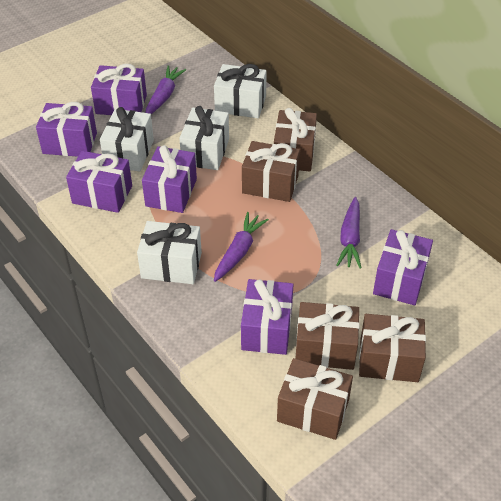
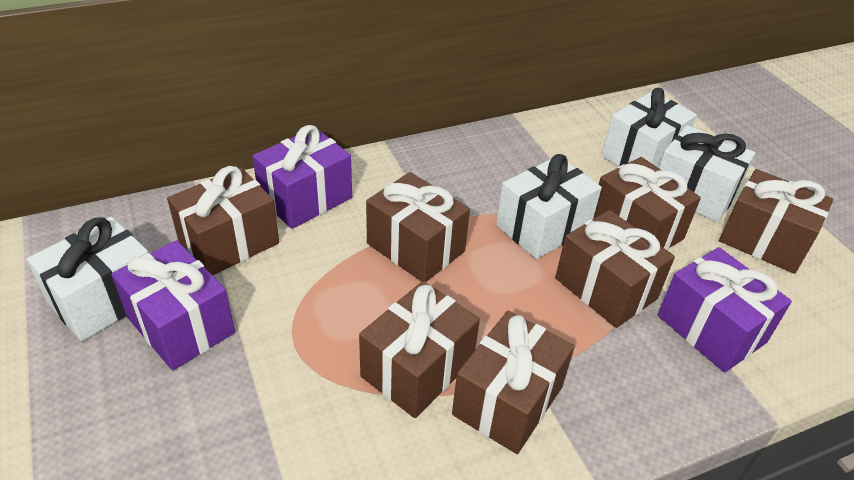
brown gift: [242,141,300,202] [274,108,317,171] [277,358,353,440] [295,302,360,370] [359,314,426,382] = 5 -> [167,166,279,276] [359,281,480,418] [366,172,470,282] [452,311,575,454] [555,210,675,328] [593,157,701,250] [719,169,833,274] = 7
purple carrot: [146,65,186,114] [214,212,269,282] [336,197,362,269] = 3 -> none = 0
purple gift: [36,102,97,157] [66,151,132,213] [91,64,147,115] [142,145,197,213] [241,279,293,355] [373,229,433,305] = 6 -> [111,240,235,371] [252,125,352,229] [658,247,792,373] = 3

